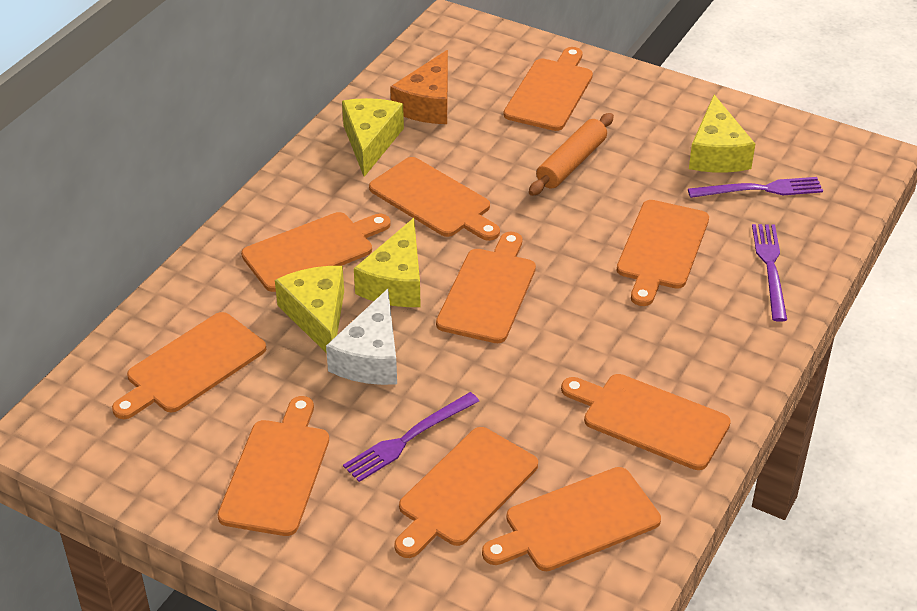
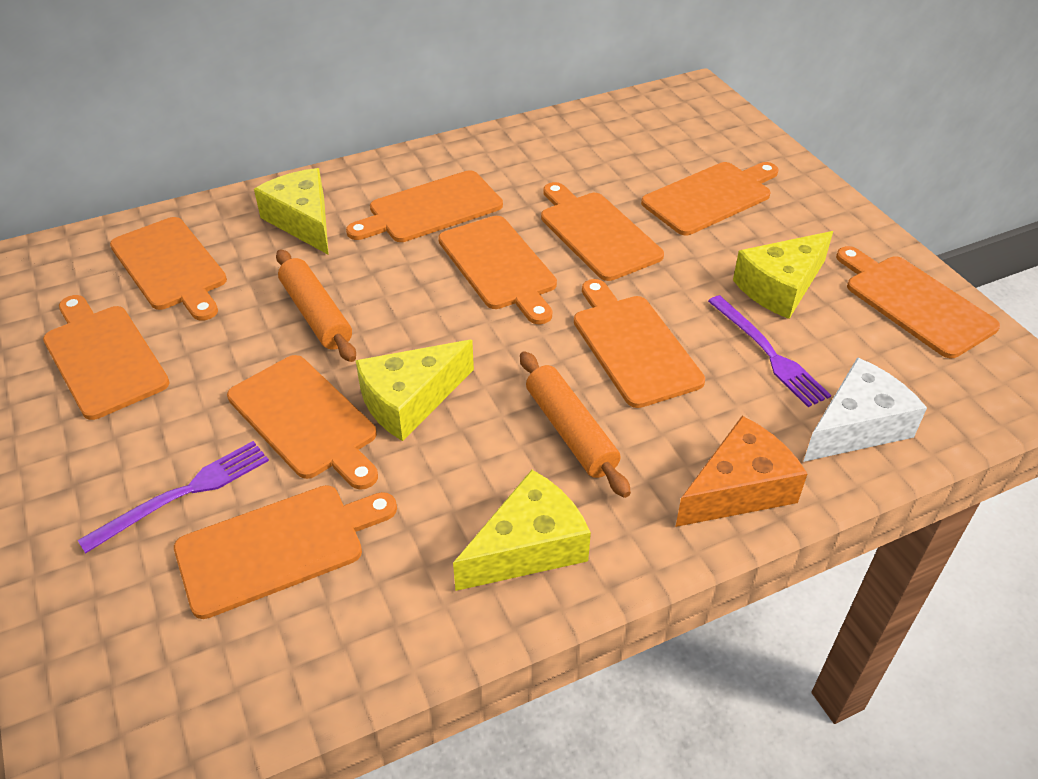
orange rolling pin: [529,113,614,196] = 1 -> [276,249,356,362] [520,351,631,498] = 2
purple fork: [343,392,479,482] [688,177,823,198] [752,224,787,322] = 3 -> [78,441,269,553] [708,295,831,407] = 2

